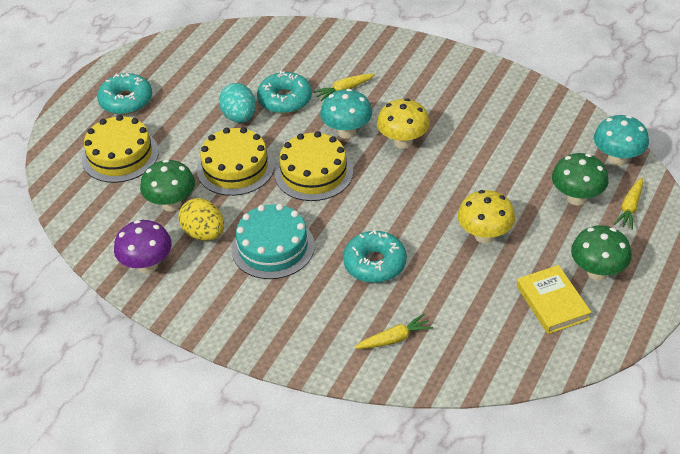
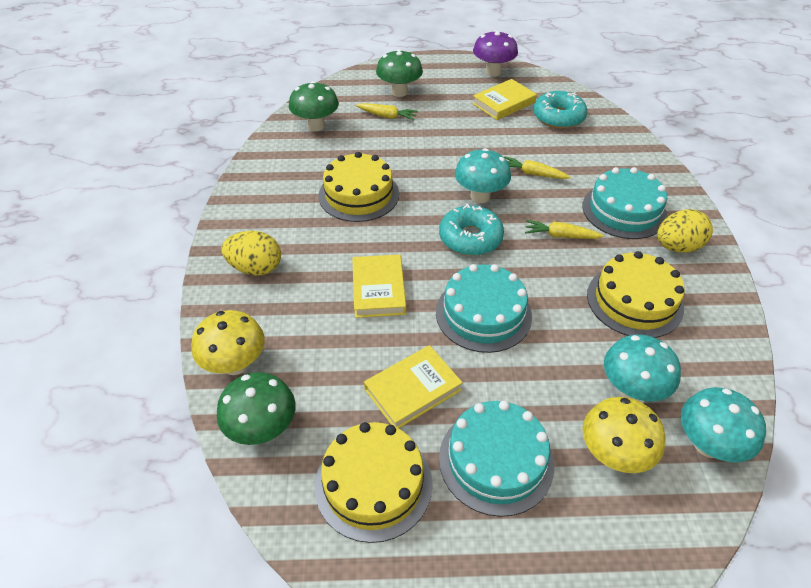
turquoise cake: [232,204,315,279] = 1 -> [436,264,532,353] [439,401,554,517] [582,167,667,239] = 3
turquoise donut: [97,73,152,115] [257,71,312,114] [343,229,407,283] = 3 -> [439,204,504,256] [533,91,587,129] = 2
turquoise egg: [219,83,256,123] = 1 -> none = 0
turquoise mushroom: [320,89,372,139] [594,115,649,166] = 2 -> [455,148,511,203] [604,335,681,401] [681,387,766,462] = 3
yellow book: [517,265,591,334] = 1 -> [352,254,406,318] [364,345,463,429] [472,79,537,120] = 3
yellow egg: [178,198,224,241] = 1 -> [221,231,281,276] [657,209,713,253] = 2

